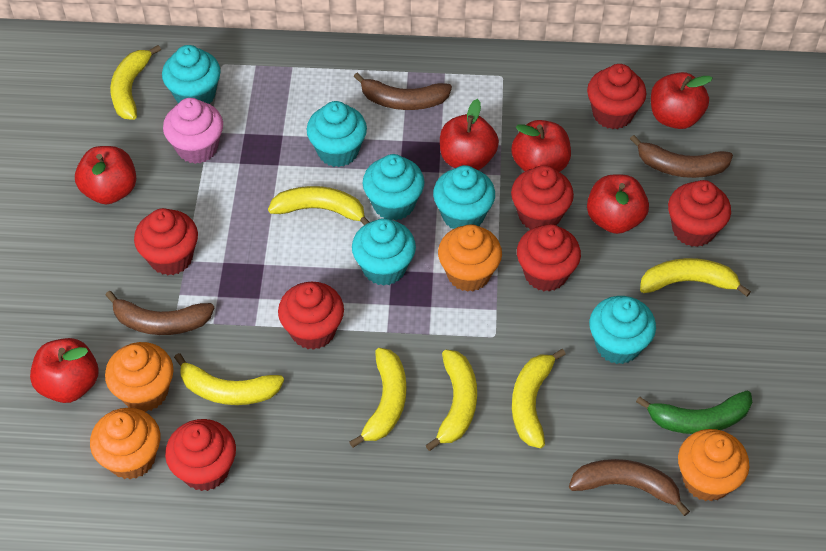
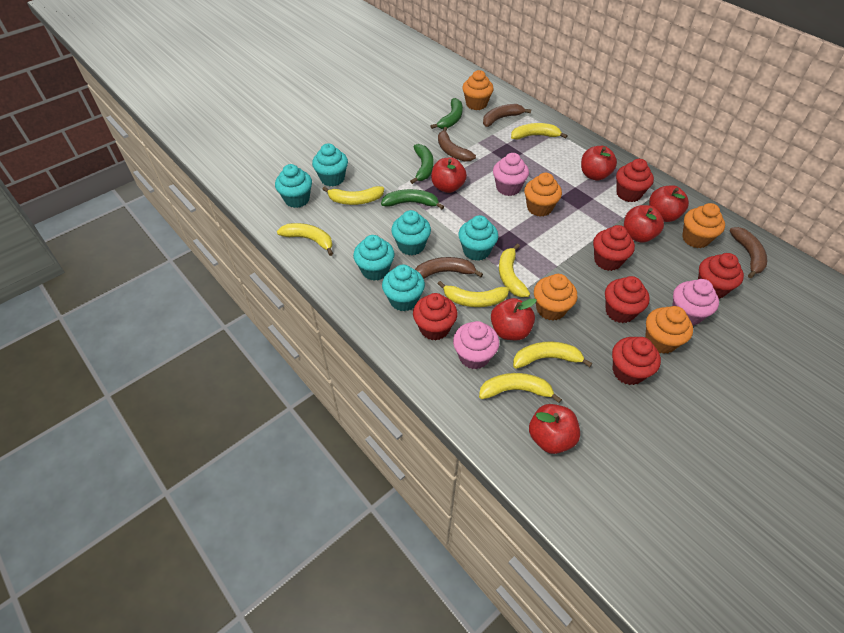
green banana: [636,391,752,434] = 1 -> [381,189,444,209] [410,144,434,184] [430,98,463,129] = 3
orange cupcake: [90,408,161,480] [105,342,173,412] [438,224,502,292] [678,429,749,502] = 4 -> [462,70,494,110] [524,173,562,217] [534,274,578,321] [645,306,693,354] [682,203,725,248] = 5
pink cupcake: [163,98,223,164] = 1 -> [453,321,499,369] [493,153,529,196] [672,279,719,326] = 3
red cupcake: [134,208,198,276] [165,419,236,491] [278,282,344,350] [511,165,574,230] [517,224,581,292] [587,64,647,129] [668,180,731,247] = 7 -> [413,293,457,340] [593,225,635,271] [605,276,650,323] [612,337,661,385] [616,159,654,202] [698,253,744,299] = 6

